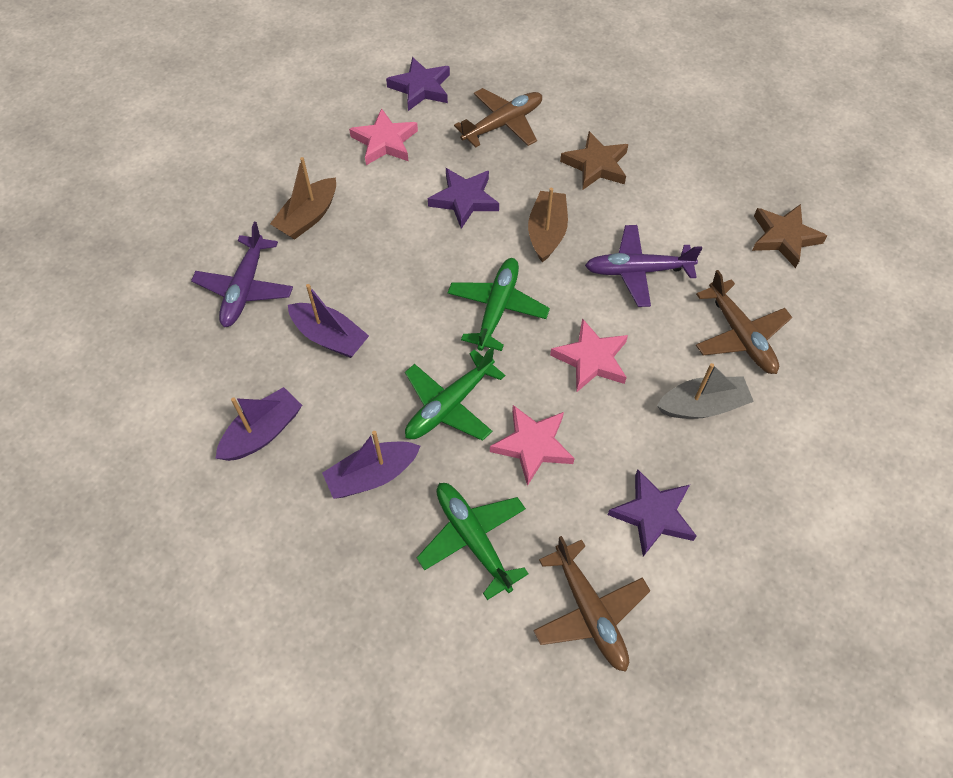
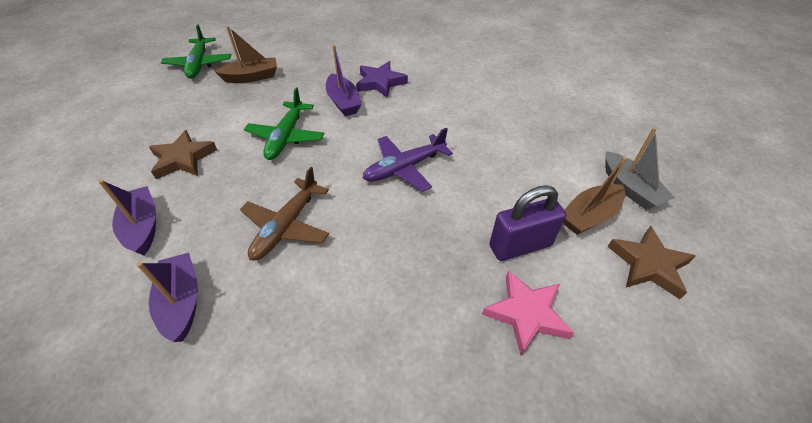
brown plane: [454,88,542,148] [533,536,650,672] [696,270,792,374] = 3 -> [240,167,329,260] = 1
green plane: [405,347,505,441] [417,483,529,600] [447,258,550,351] = 3 -> [161,24,231,78] [244,88,325,160] = 2
pink star: [349,108,418,165] [490,405,575,486] [550,318,628,393] = 3 -> [482,270,574,356] = 1
purple padlock: none = 0 -> [489,185,566,261] = 1
purple plane: [191,222,293,327] [585,225,702,307] = 2 -> [362,128,453,192] = 1
purple star: [386,57,450,111] [428,168,499,229] [608,469,696,557] = 3 -> [356,61,408,98] = 1

